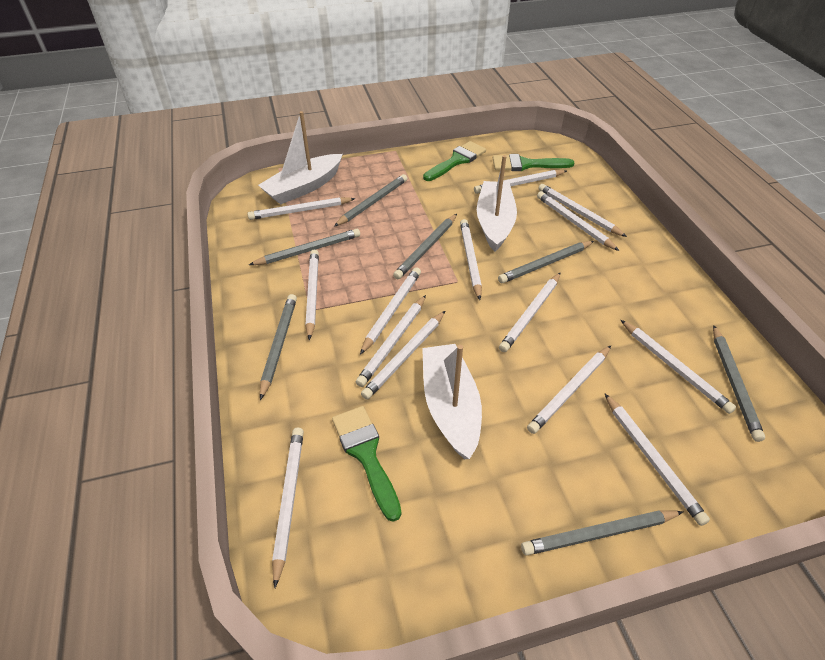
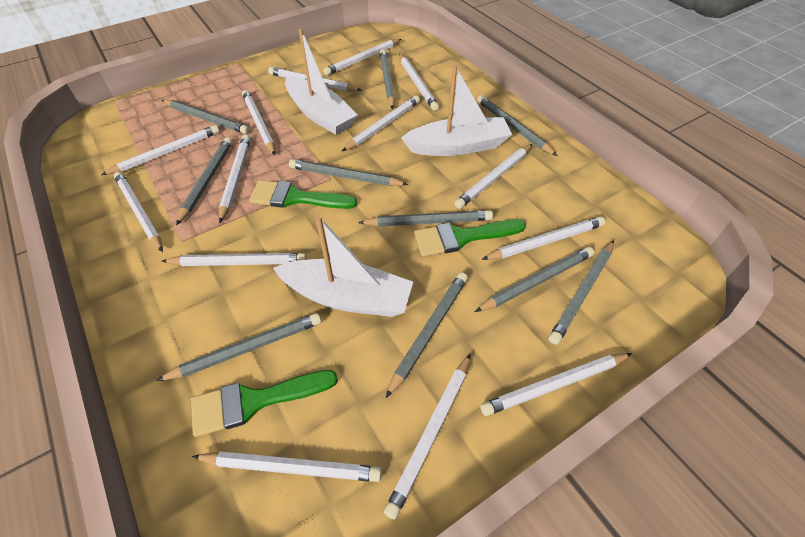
grey pencil: [249,229,360,265] [260,294,297,400] [334,174,408,227] [393,214,457,279] [498,241,594,283] [521,510,683,556] [713,325,765,442] = 7 -> [156,313,321,381] [162,100,249,134] [176,137,233,225] [289,159,408,186] [358,210,493,227] [380,50,395,109] [386,272,468,398] [475,247,594,312] [477,95,557,156] [549,240,614,345] = 10

